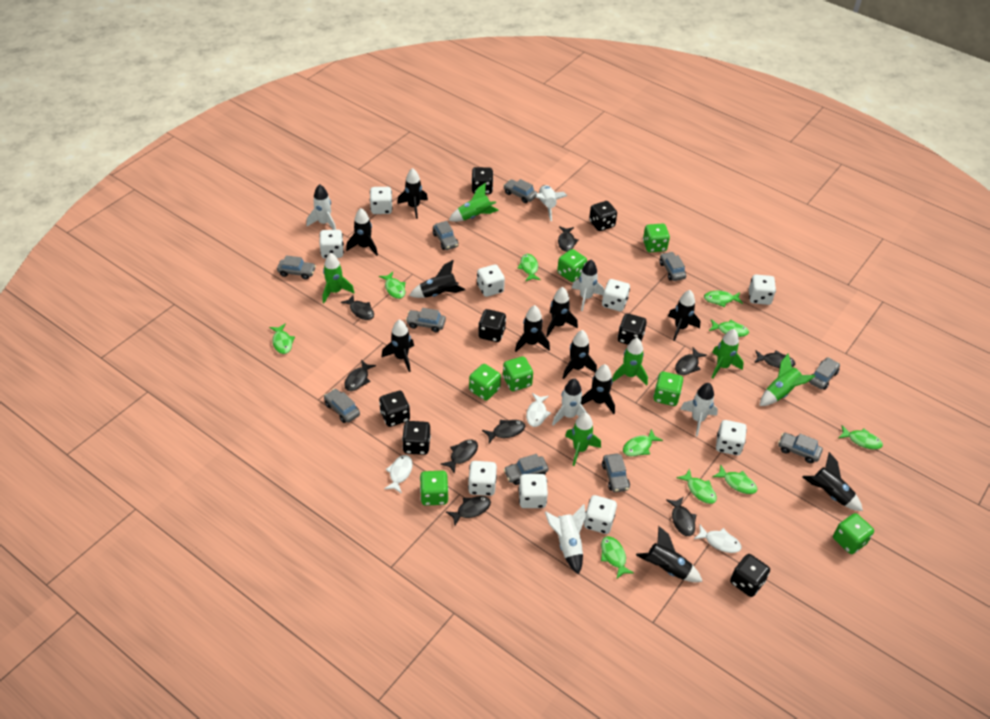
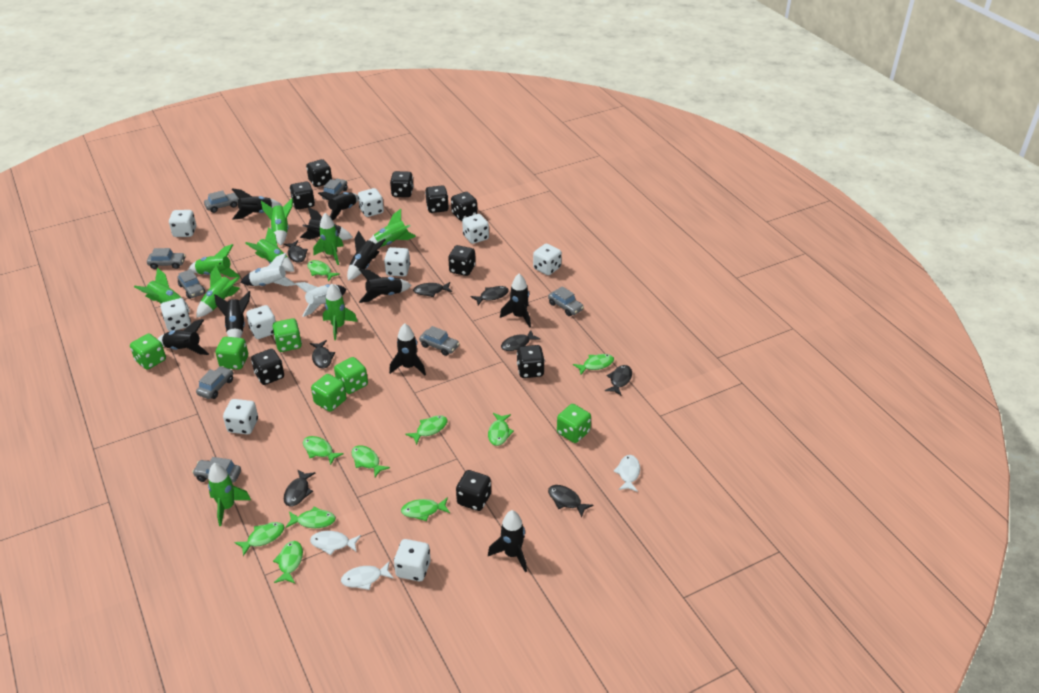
black dice: [379,391,410,427] [402,421,431,455] [472,167,493,194] [478,309,506,342] [589,201,617,231] [618,313,647,345] [730,554,770,597] = 7 -> [251,349,284,385] [290,181,315,210] [306,159,332,187] [390,171,414,197] [425,185,449,213] [448,245,475,276] [451,192,477,221] [456,470,491,511] [517,345,545,378] = 9
black fish: [341,295,374,320] [344,360,376,391] [441,439,478,474] [446,496,491,525] [482,420,526,443] [558,226,579,252] [666,497,696,536] [675,347,707,375] [754,350,795,368] = 9 -> [284,240,308,263] [284,469,315,507] [310,340,335,369] [413,282,452,297] [470,286,509,305] [501,330,540,351] [548,485,593,518] [605,365,632,396] = 8
black rocket: [346,208,378,256] [382,319,414,372] [397,168,428,219] [409,260,465,298] [515,305,550,352] [546,287,578,337] [563,330,597,379] [581,364,615,414] [636,526,703,582] [668,290,700,341] [802,452,863,511] = 11 -> [158,319,209,355] [214,291,250,338] [232,188,282,220] [300,207,353,240] [318,192,358,221] [347,230,385,281] [359,269,412,303] [389,323,426,375] [488,510,527,572] [500,273,531,328] = 10
green dice: [420,471,449,506] [469,364,501,401] [503,356,533,391] [557,249,587,282] [643,224,670,252] [653,371,683,406] [833,513,874,554] = 7 -> [130,334,166,370] [216,337,248,370] [272,318,302,352] [311,374,346,412] [334,357,368,394] [557,404,591,443] = 6
green rocket: [323,253,355,303] [448,183,499,222] [565,413,601,466] [612,338,648,386] [712,329,744,379] [760,353,815,406] = 6 -> [134,268,190,312] [189,244,240,277] [197,266,240,317] [208,463,251,526] [245,227,295,272] [261,198,293,246] [313,213,343,265] [323,284,358,340] [369,209,416,247] = 9
grey car: [277,255,316,280] [324,389,360,423] [406,308,446,332] [433,221,459,250] [503,179,537,203] [503,454,548,485] [602,454,630,492] [660,252,686,281] [778,433,823,463] [809,357,840,390] = 10 -> [147,248,186,269] [177,269,205,299] [192,457,241,482] [196,366,233,399] [204,190,239,213] [322,179,347,200] [419,326,460,356] [548,286,584,316] = 8
white rocket: [306,184,336,230] [536,185,567,221] [545,504,586,575] [552,378,587,426] [572,260,604,311] [681,383,718,437] = 6 -> [241,253,296,286] [295,282,346,317] = 2

